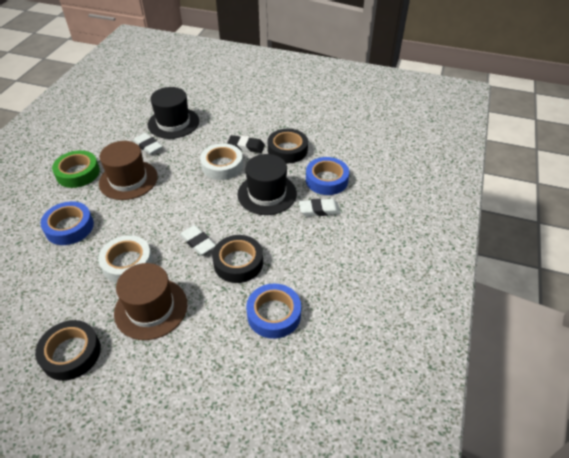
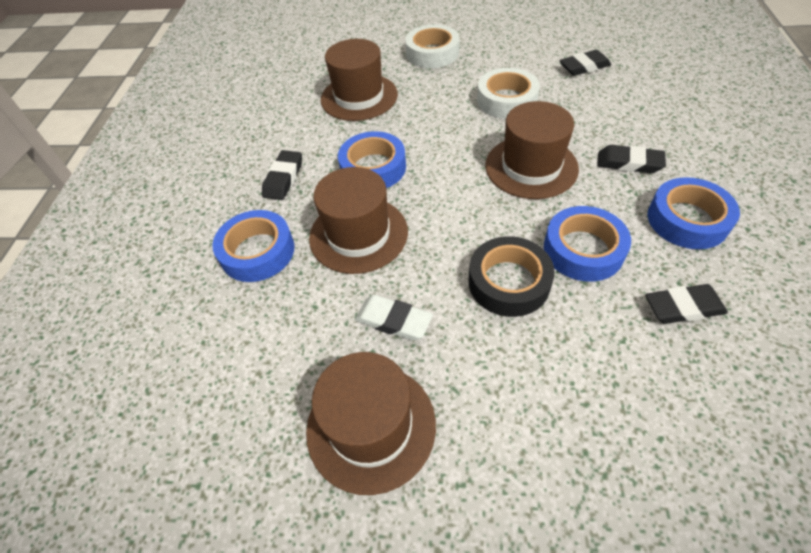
black eraser: [227,135,265,153] = 1 -> [262,150,302,200] [559,50,611,76] [597,145,666,173] [646,284,728,324] = 4
black hat: [148,87,199,139] [237,154,297,215] = 2 -> none = 0
black tape: [35,320,101,381] [212,235,263,283] [268,129,308,163] = 3 -> [469,236,555,317] = 1
blue tape: [40,201,94,245] [246,284,301,339] [306,157,349,195] = 3 -> [212,210,295,282] [338,131,406,188] [544,206,631,282] [648,177,740,249] = 4
brown hat: [99,141,158,200] [114,263,187,340] = 2 -> [306,352,436,495] [309,167,408,274] [321,39,398,121] [485,101,579,199] = 4
green tape: [52,150,100,188] = 1 -> none = 0
white eraser: [133,133,163,155] [179,225,216,255] [299,199,340,216] = 3 -> [355,295,433,341] = 1

